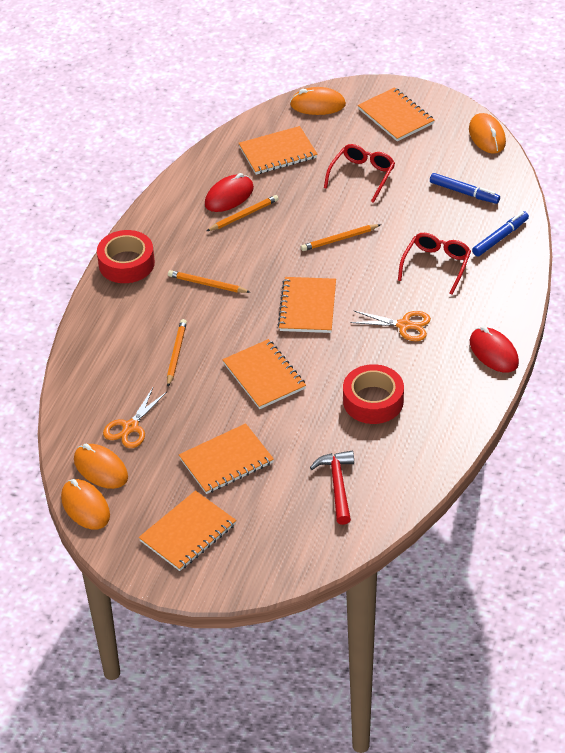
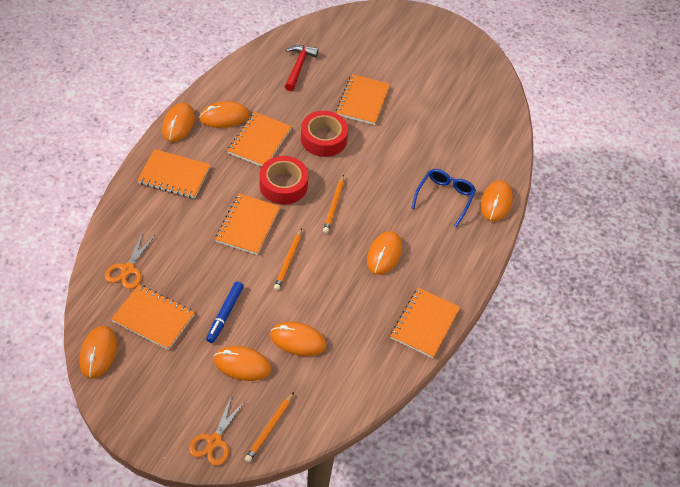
blue glasses: none = 0 -> [411,169,476,228] = 1
blue marker: [430,173,500,204] [472,211,529,256] = 2 -> [206,281,244,343] = 1
orange mouse: [61,479,110,530] [74,444,128,489] [290,87,346,115] [469,113,506,154] = 4 -> [80,326,117,379] [162,103,195,142] [199,101,249,128] [214,346,271,381] [270,322,326,356] [367,231,402,275] [481,180,513,222] = 7
orange pencil: [167,319,187,387] [168,270,250,293] [207,195,279,231] [301,224,381,251] = 4 -> [245,392,294,462] [274,228,302,291] [323,175,344,233] = 3
red glasses: [324,144,395,203] [398,233,471,295] = 2 -> none = 0
red mouse: [205,173,254,212] [470,326,519,373] = 2 -> none = 0

